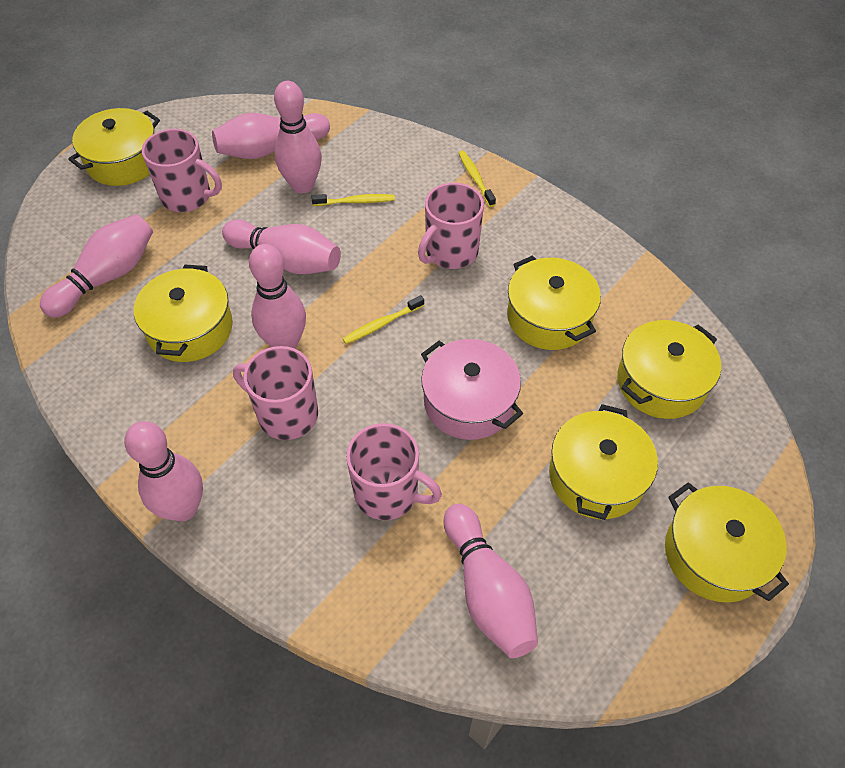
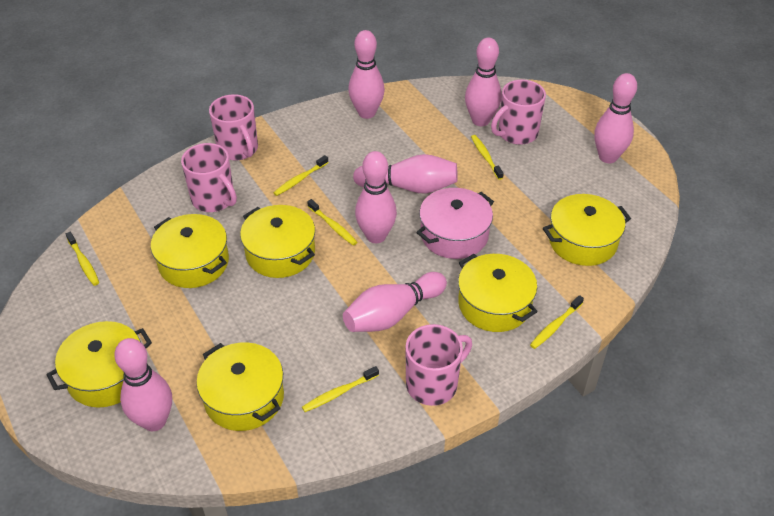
yellow toothbrush: [312,194,395,206] [342,295,424,344] [459,151,496,207] = 3 -> [66,232,99,286] [273,155,329,196] [302,366,379,412] [307,199,357,246] [471,135,504,180] [530,295,584,349] = 6

